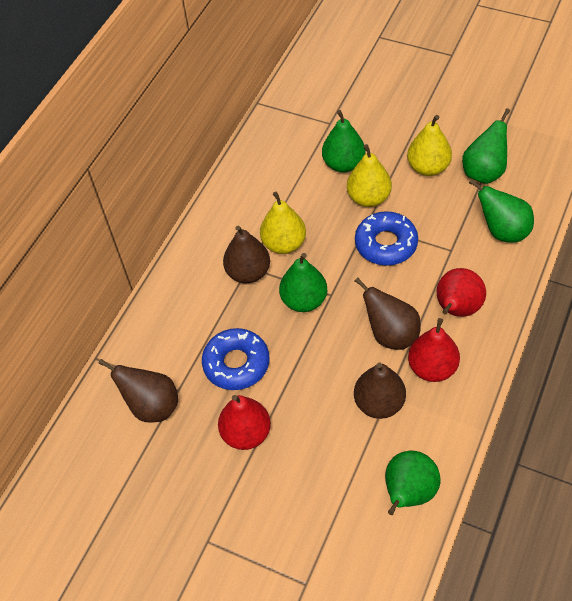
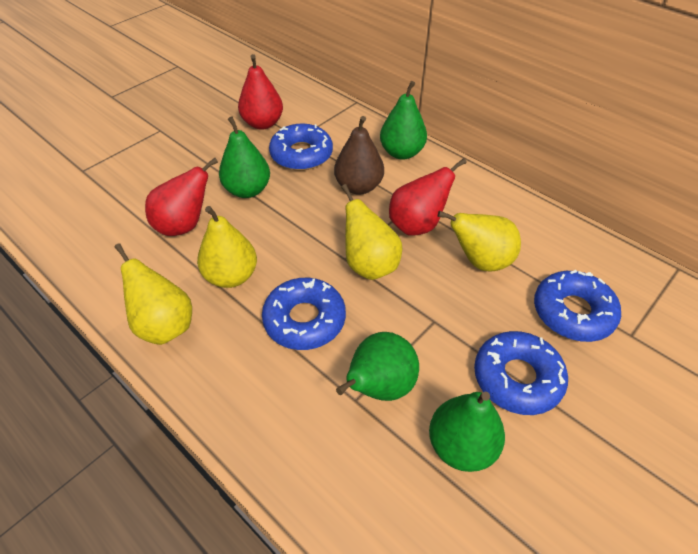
blue donut: [202,328,270,390] [355,211,418,266] = 2 -> [262,278,346,350] [269,124,333,170] [474,331,568,415] [534,270,621,342] = 4
brown pear: [98,359,178,423] [223,226,270,283] [354,363,406,419] [355,277,421,350] = 4 -> [334,116,384,195] = 1
green pear: [279,253,327,312] [322,110,366,172] [385,451,440,515] [462,108,510,184] [469,179,534,243] = 5 -> [219,117,270,198] [336,332,419,401] [380,81,427,160] [429,391,505,472] = 4
yellow pear: [260,192,306,254] [347,144,392,207] [407,115,452,176] = 3 -> [114,243,192,345] [197,206,257,288] [341,184,402,280] [438,211,521,272] = 4

